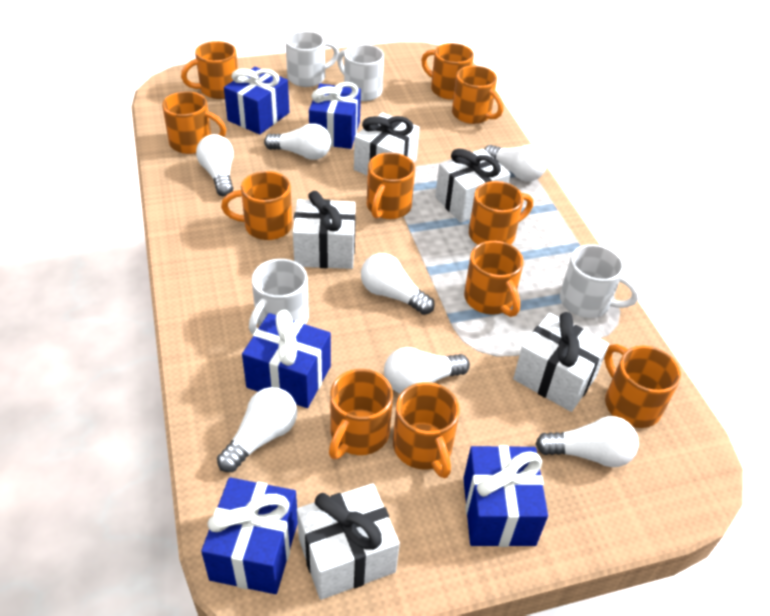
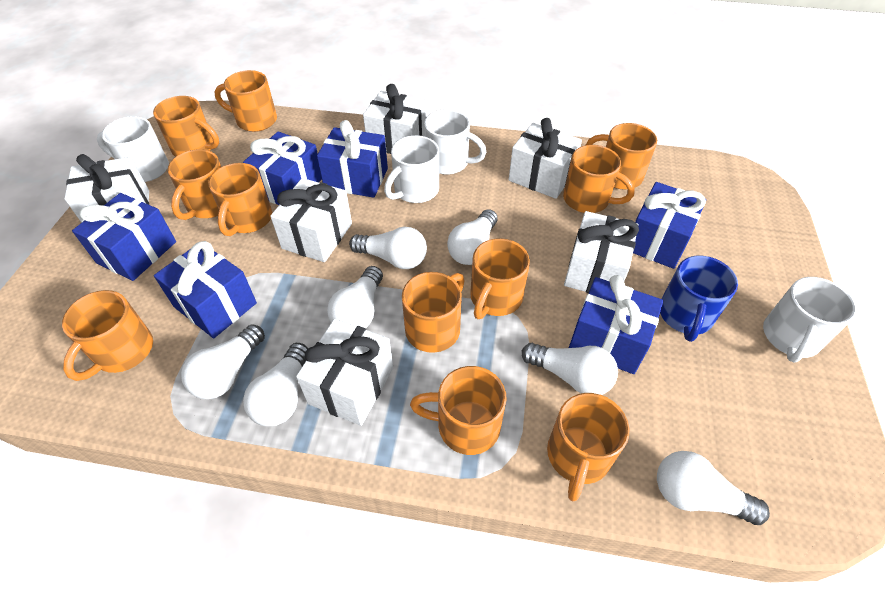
blue gift: [201,477,298,594] [224,67,289,135] [242,310,331,408] [309,82,361,149] [463,445,548,547] = 5 -> [72,193,176,281] [154,241,257,338] [243,131,322,205] [317,120,388,198] [569,275,663,374] [633,182,706,269] = 6
blue mug: none = 0 -> [660,256,738,342] = 1
white gift: [293,191,356,269] [297,483,400,600] [354,112,420,176] [435,149,510,223] [513,312,609,412] = 5 -> [64,154,149,223] [270,178,352,262] [296,319,393,426] [363,84,428,154] [509,118,582,199] [564,211,639,293] = 6

